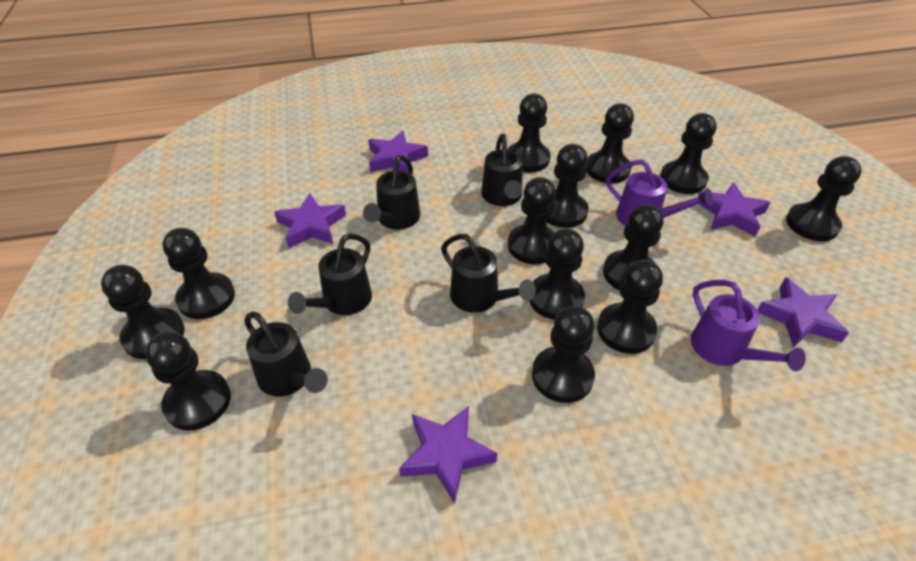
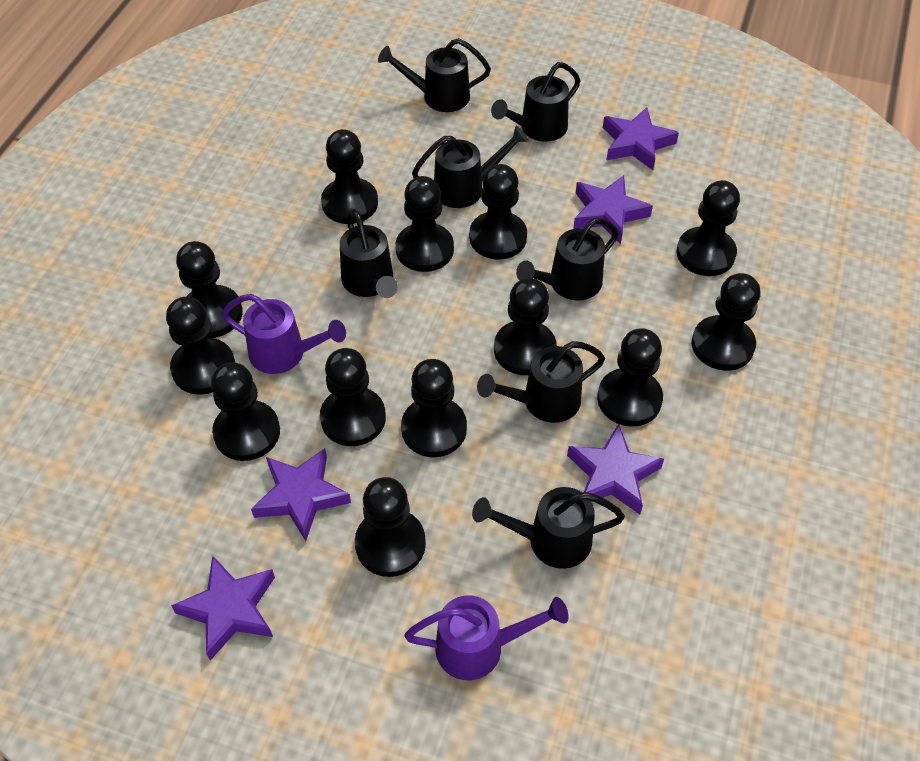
black watering can: [244,311,328,396] [288,234,372,315] [363,155,420,230] [441,234,536,313] [481,134,523,206] = 5 -> [340,209,398,298] [378,38,491,112] [412,126,529,208] [472,487,625,569] [477,341,605,423] [491,62,580,142] [516,218,619,301] = 7

